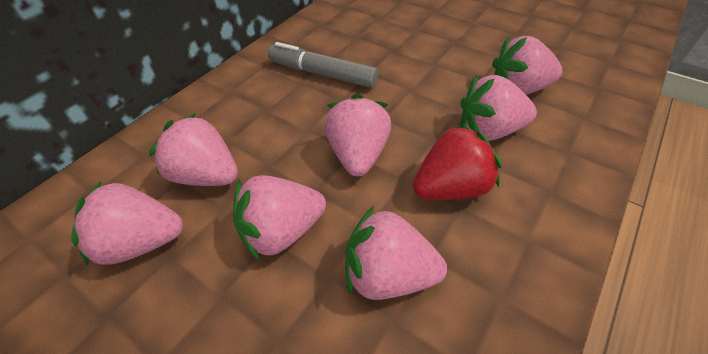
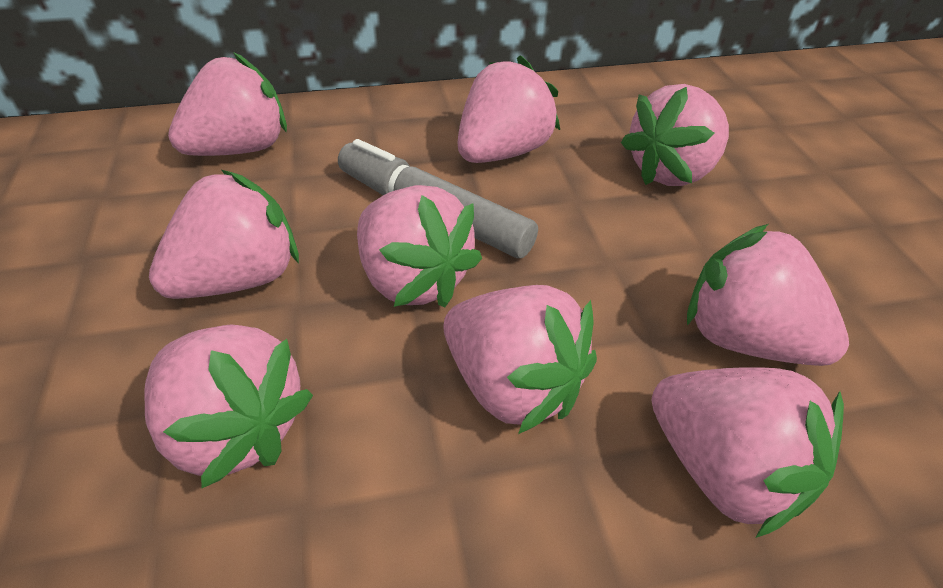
pink strawberry: [71,181,183,266] [149,113,238,186] [233,175,326,261] [324,94,391,176] [345,206,447,300] [460,75,537,141] [492,36,562,95] = 7 -> [144,324,313,489] [149,170,299,299] [168,52,287,156] [357,185,482,307] [443,285,597,434] [457,55,560,163] [621,84,729,186] [652,367,844,538] [687,224,849,366] = 9
red strawberry: [413,123,501,200] = 1 -> none = 0

